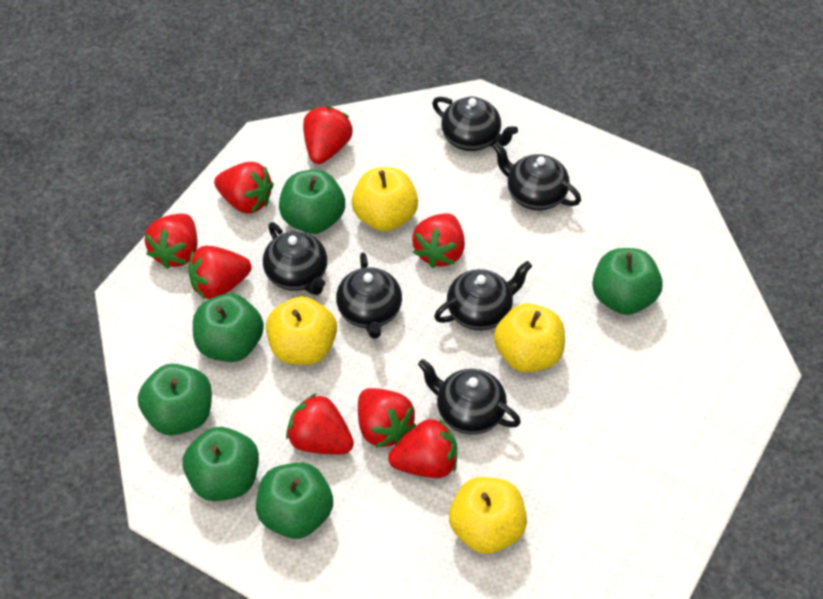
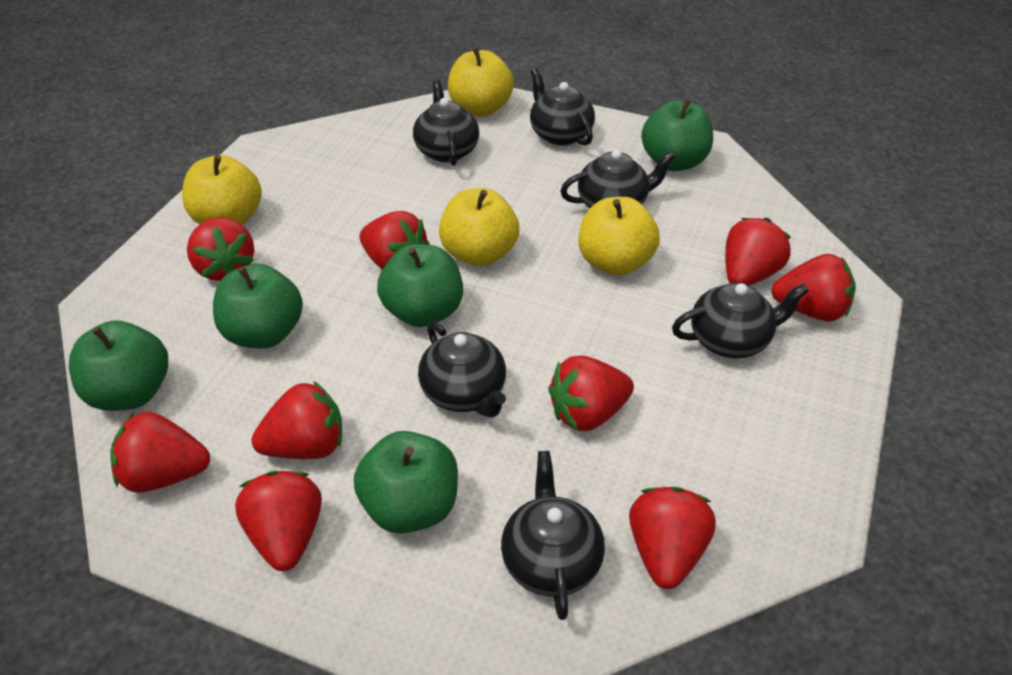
green apple: [138,364,212,435] [183,427,259,501] [193,293,264,362] [256,463,333,539] [279,170,345,234] [592,248,663,315] = 6 -> [69,320,168,411] [213,264,303,348] [354,431,458,534] [377,244,463,327] [641,99,713,171] = 5
red strawberry: [144,214,197,269] [188,246,251,299] [214,162,273,214] [286,393,354,455] [303,106,353,164] [358,388,416,448] [388,418,457,478] [412,213,465,268] = 8 -> [110,412,210,493] [187,217,254,281] [235,471,322,571] [251,381,342,459] [359,211,430,270] [548,355,634,431] [629,487,716,589] [725,218,791,286] [771,254,856,322] = 9

